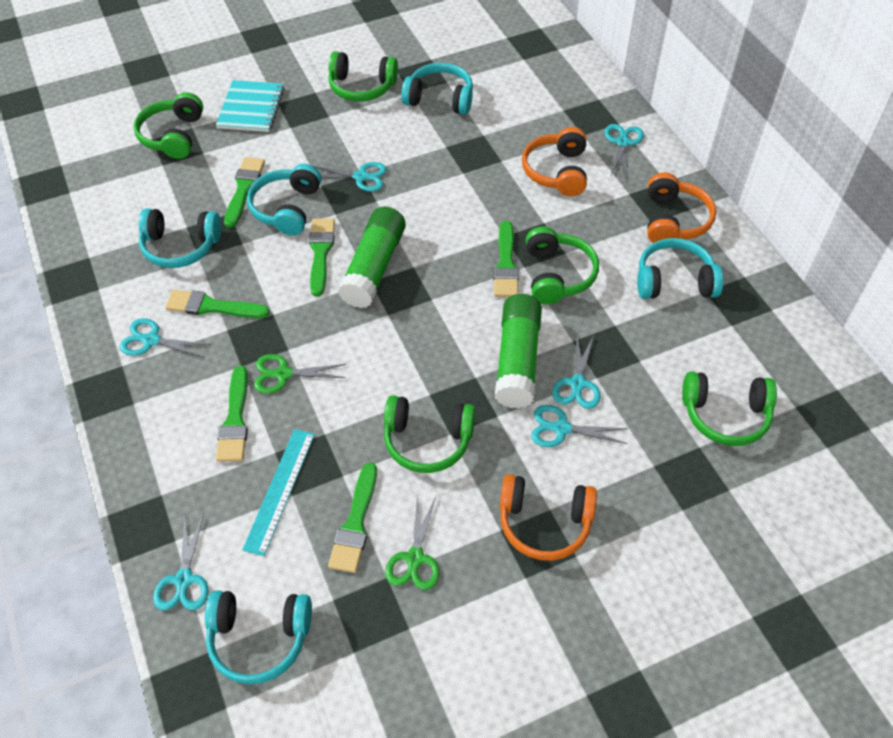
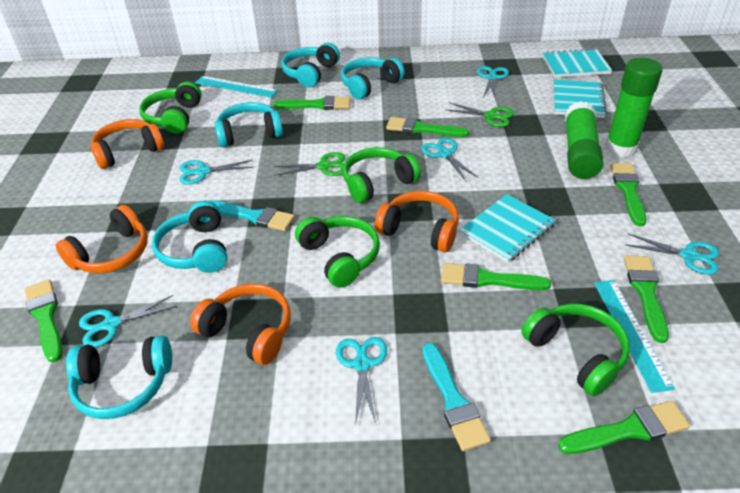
green brush: [165,290,270,318] [216,366,248,462] [224,157,265,228] [309,218,335,296] [328,462,377,573] [493,221,519,297] = 6 -> [25,279,63,362] [273,96,350,110] [386,117,469,137] [441,263,551,290] [558,401,690,454] [610,163,646,226] [624,255,669,343] = 7
green headphones: [134,92,203,159] [328,51,398,102] [384,395,475,473] [526,226,599,304] [682,372,777,446] = 5 -> [139,82,202,134] [295,216,380,288] [343,147,421,203] [521,304,630,396] = 4
orange headphones: [500,474,597,561] [522,127,587,196] [647,172,716,243] = 3 -> [56,205,148,273] [91,119,164,169] [190,283,291,365] [375,191,459,252] = 4
turquoise brush: none = 0 -> [210,200,295,231] [422,343,491,451] = 2
turquoise notebook: [216,80,285,132] = 1 -> [459,194,556,263] [543,48,612,78] [554,79,607,118] = 3
turquoise ruler: [242,429,315,556] = 1 -> [195,76,278,98] [594,280,675,393] = 2

